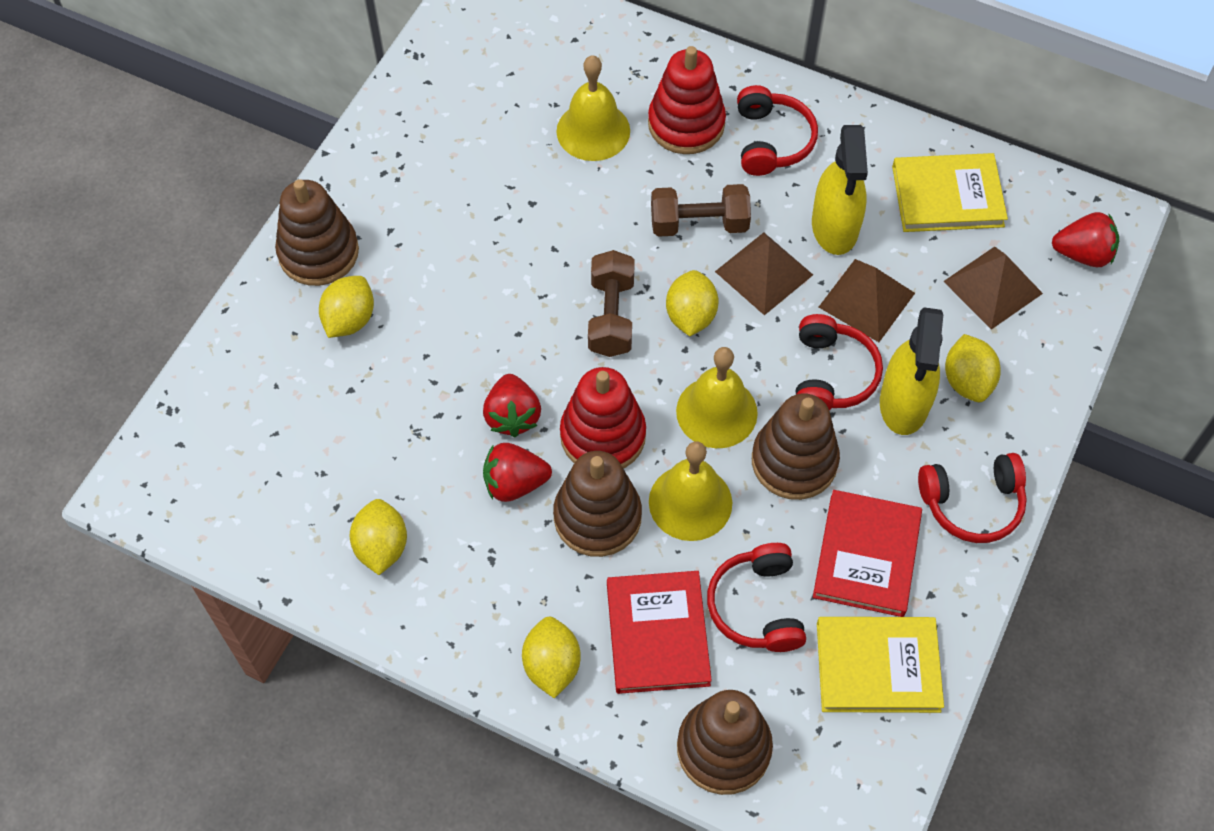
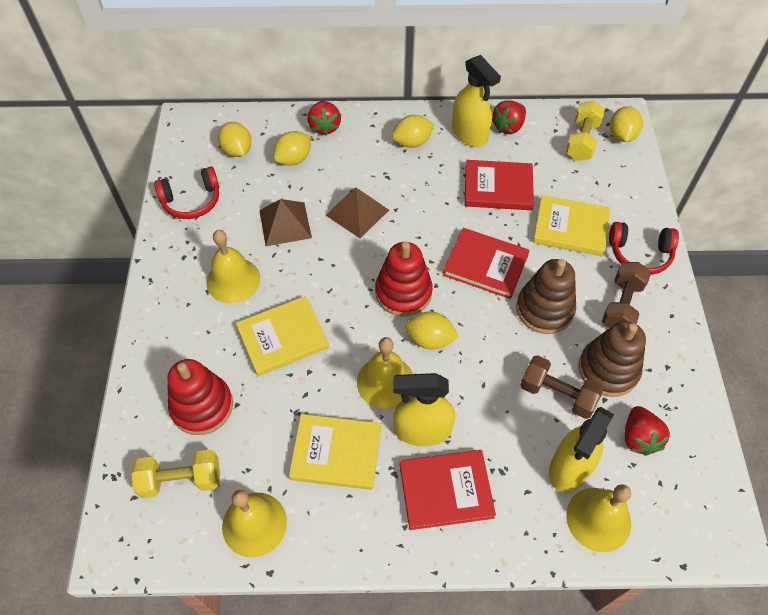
brown pyramid: [715,232,813,315] [819,259,915,342] [943,247,1043,330] = 3 -> [259,199,312,246] [326,188,389,238] = 2
brown stacking toy: [275,179,359,286] [553,451,642,557] [677,690,773,795] [752,394,840,500] = 4 -> [516,259,576,334] [578,321,646,397] = 2
red book: [607,571,712,694] [813,490,922,617] = 2 -> [400,450,496,530] [443,228,530,299] [465,160,534,210] = 3
red headphones: [707,543,806,652] [737,85,818,176] [795,314,883,410] [918,453,1027,543] = 4 -> [154,167,219,219] [609,222,679,275] = 2
yellow bell: [556,55,630,161] [649,441,732,541] [676,347,758,448] = 3 -> [207,230,260,303] [222,490,287,558] [357,337,413,409] [566,484,631,552] = 4
yellow book: [817,617,944,713] [892,153,1008,232] = 2 -> [236,296,329,376] [289,414,381,490] [533,195,610,256] = 3
yellow dumbbell: none = 0 -> [131,450,220,498] [566,101,605,161] = 2
yellow spray bottle: [812,125,868,255] [880,307,943,435] = 2 -> [393,373,455,447] [452,55,501,147] [549,407,614,492] = 3

